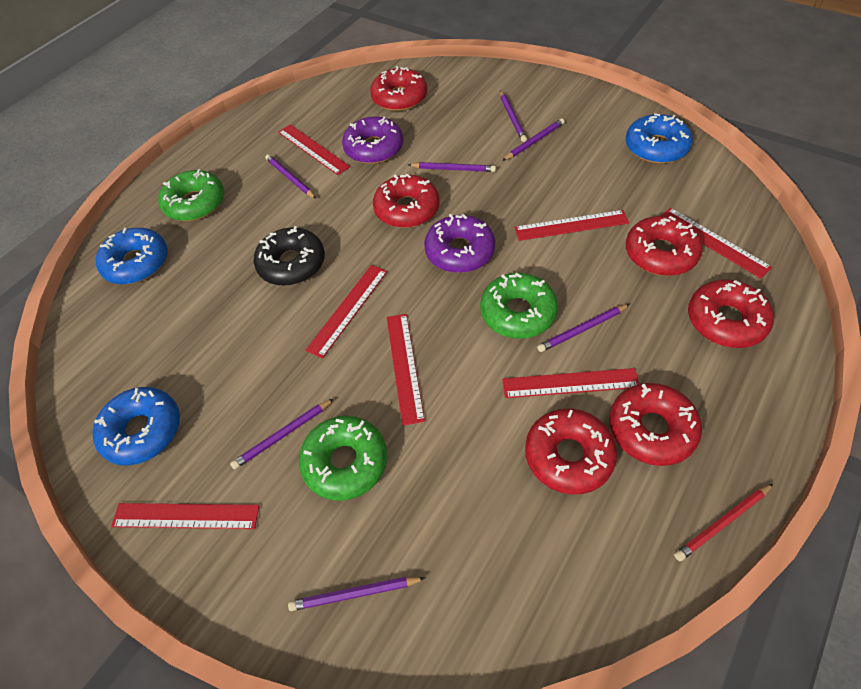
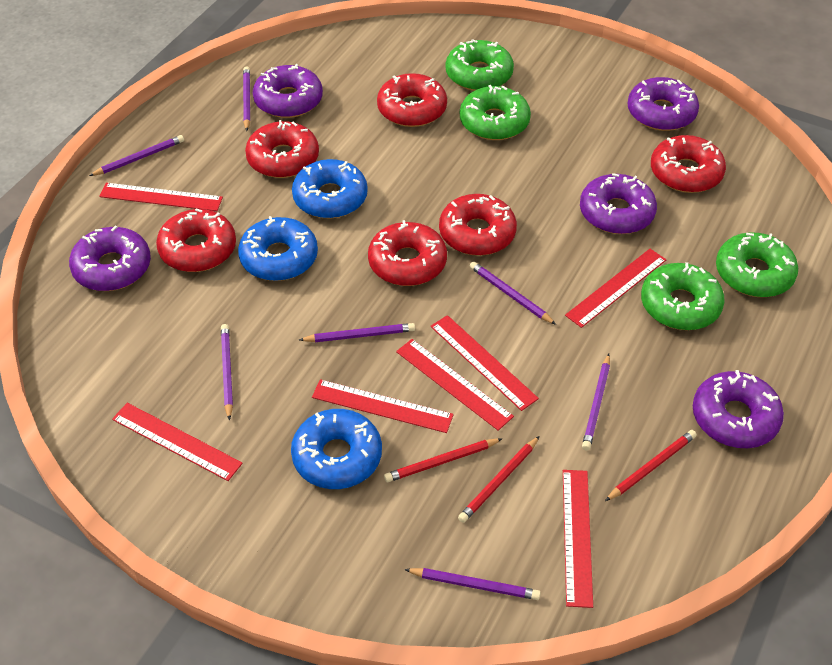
black donut: [254,226,325,286] = 1 -> none = 0
green donut: [159,169,224,221] [299,416,387,501] [480,273,558,339] = 3 -> [446,39,514,91] [460,85,531,140] [641,262,725,330] [716,233,798,297] = 4
purple donut: [342,116,403,164] [424,214,495,273] = 2 -> [69,226,151,291] [253,64,323,118] [580,173,657,234] [628,77,699,131] [693,370,784,448] = 5
red pencil: [674,484,773,561] = 1 -> [384,438,502,482] [458,436,540,523] [605,430,697,501] = 3

